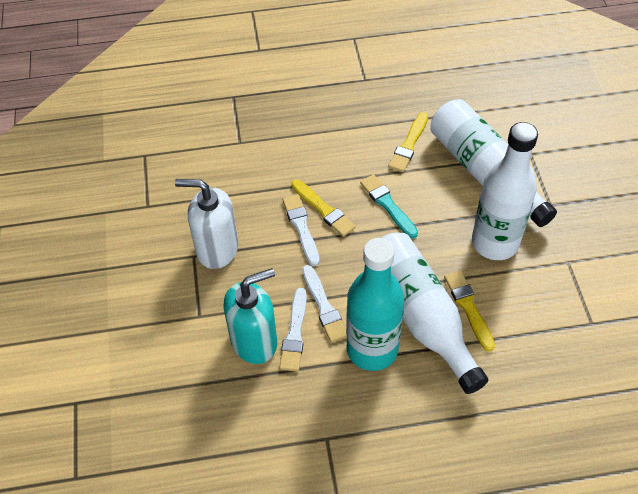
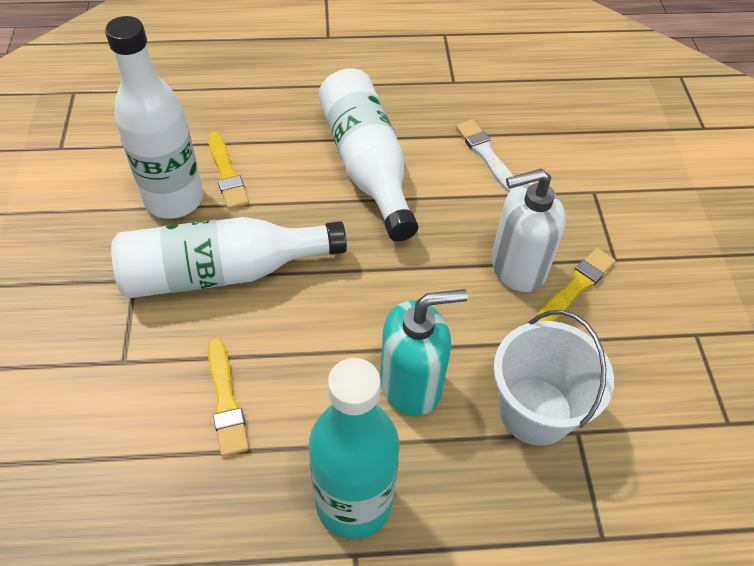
turquoise brush: [360,174,418,238] = 1 -> none = 0
white brush: [279,288,307,372] [283,194,319,266] [302,265,347,343] = 3 -> [456,119,515,193] = 1
white bucket: none = 0 -> [494,310,614,446] = 1

